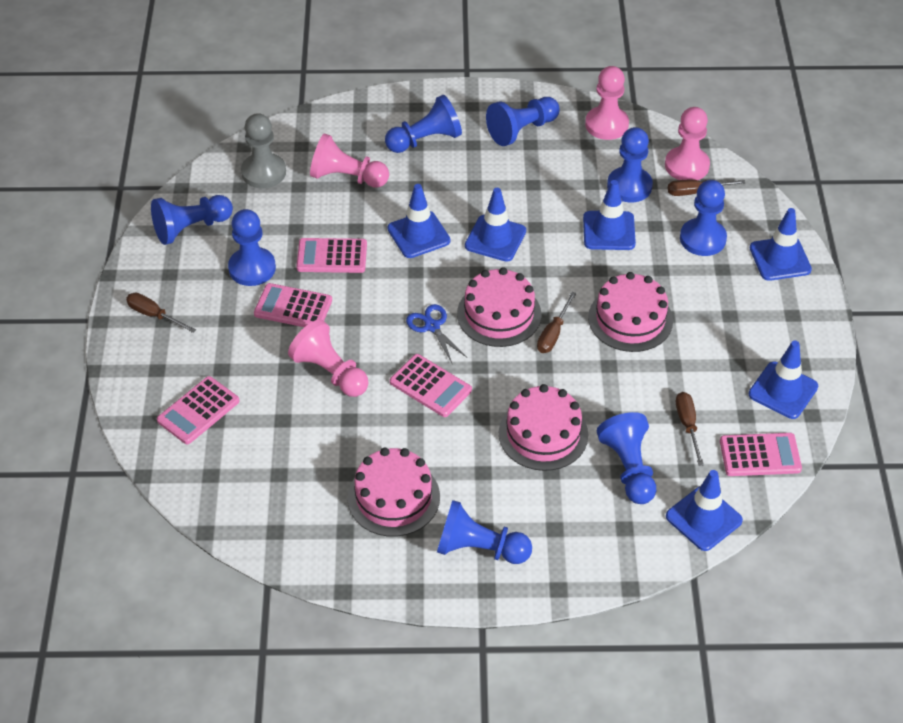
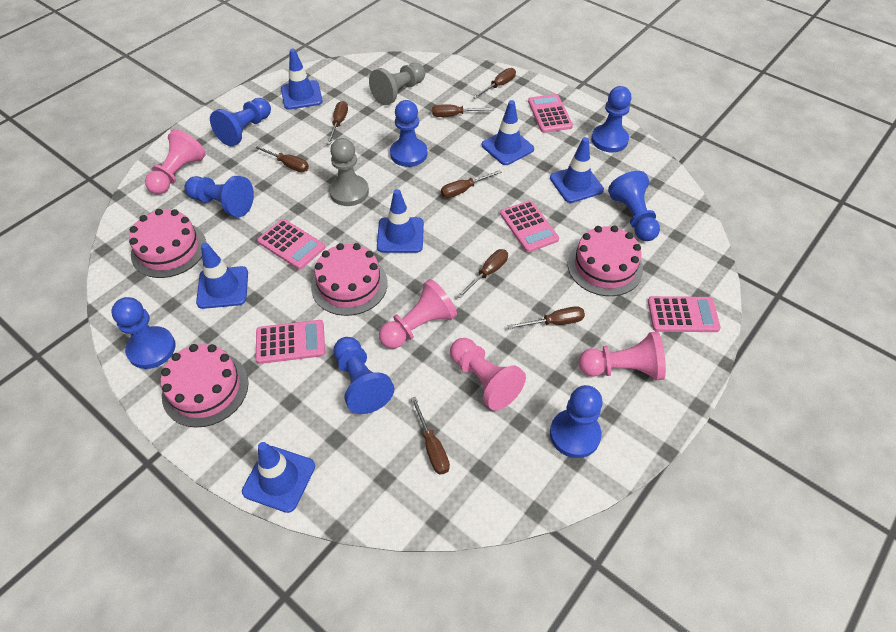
blue scissors: [406,304,466,363] = 1 -> none = 0
brown screwdriver: [126,293,196,333] [537,292,576,353] [668,179,745,196] [676,392,704,466] = 4 -> [253,145,309,172] [327,101,348,144] [411,397,450,475] [432,105,494,117] [441,170,502,198] [457,249,508,298] [473,68,516,99] [507,306,585,329] = 8
grey pawn: [241,113,286,188] = 1 -> [329,138,369,206] [369,63,425,105] = 2

